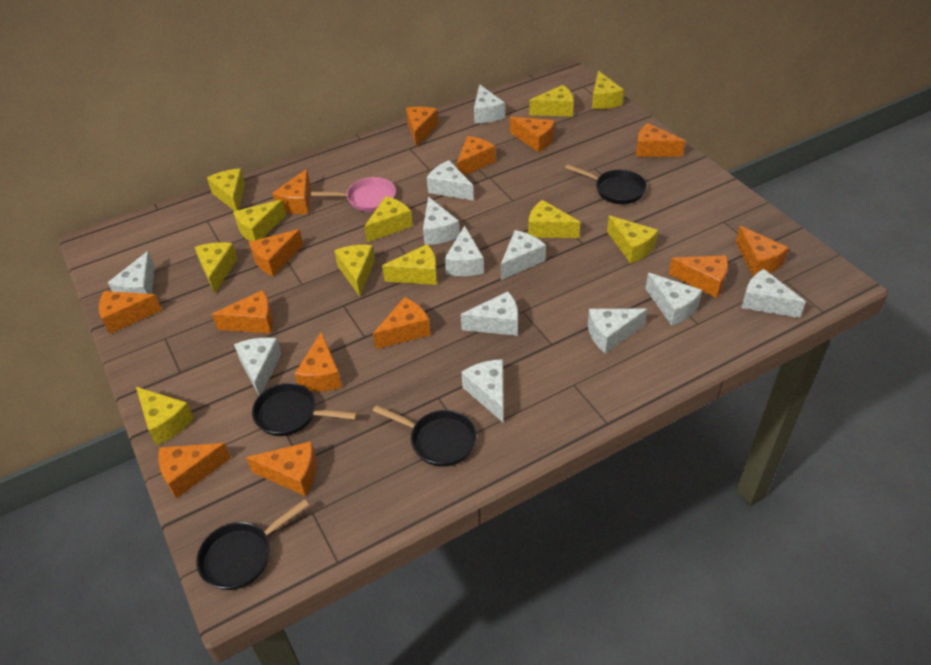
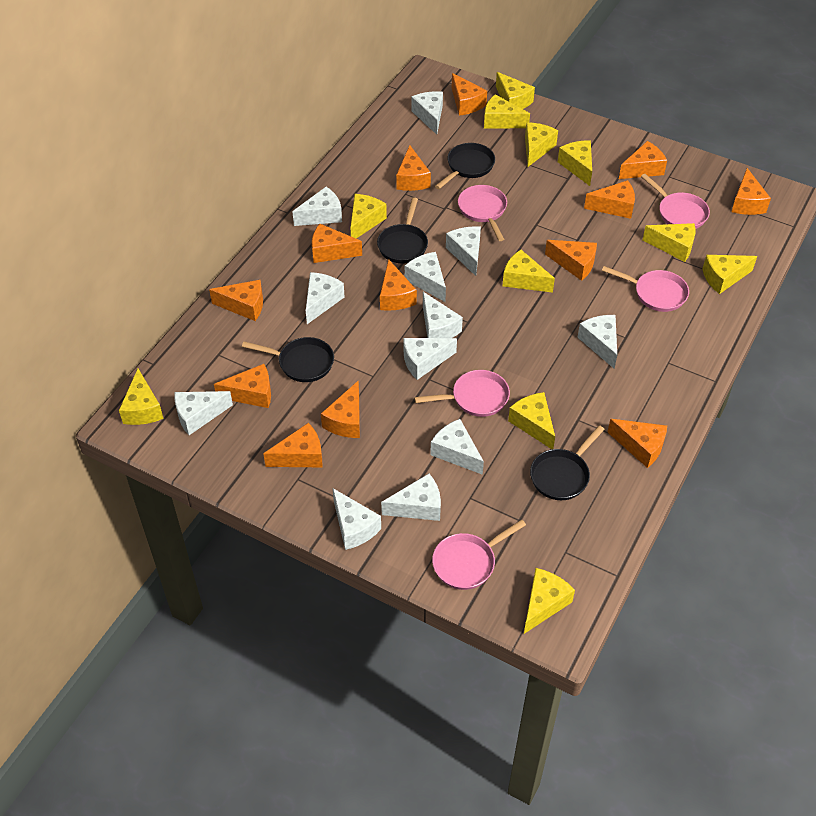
orange cheese: [99,291,162,334] [158,443,231,498] [212,290,273,333] [246,441,317,496] [249,229,303,276] [272,169,310,214] [295,332,342,391] [373,297,431,349] [406,107,438,147] [457,136,495,176] [510,117,555,153] [636,123,685,157] [669,255,728,298] [736,226,789,276] = 14 -> [209,280,263,321] [214,364,271,408] [263,423,322,467] [312,224,362,263] [321,381,360,438] [380,259,417,311] [396,145,431,191] [452,73,487,116] [545,240,597,281] [584,180,635,219] [607,419,667,468] [619,141,667,179] [731,168,771,215] = 13
pink pan: [311,177,396,212] = 1 -> [414,370,510,417] [432,520,526,590] [458,185,507,241] [602,266,689,312] [641,174,710,229] = 5

